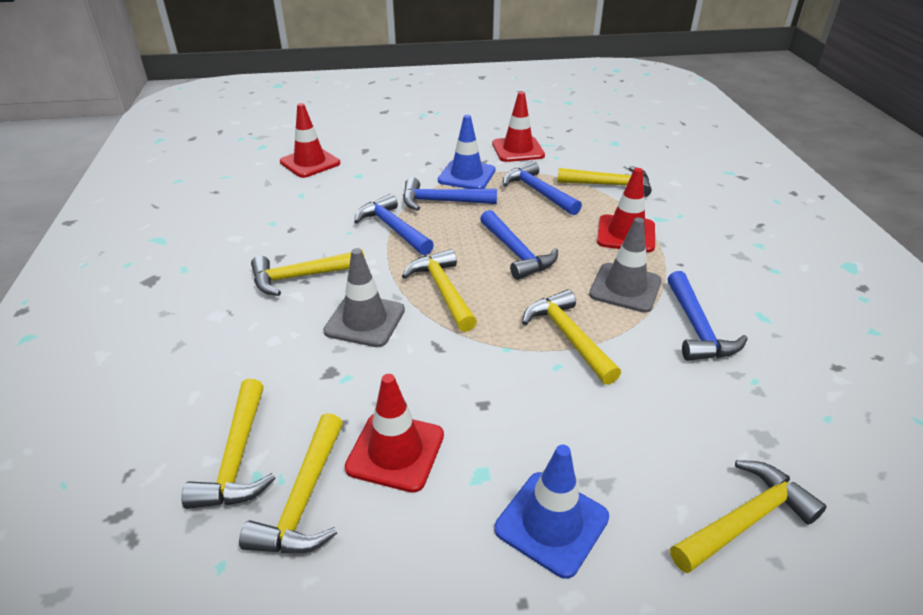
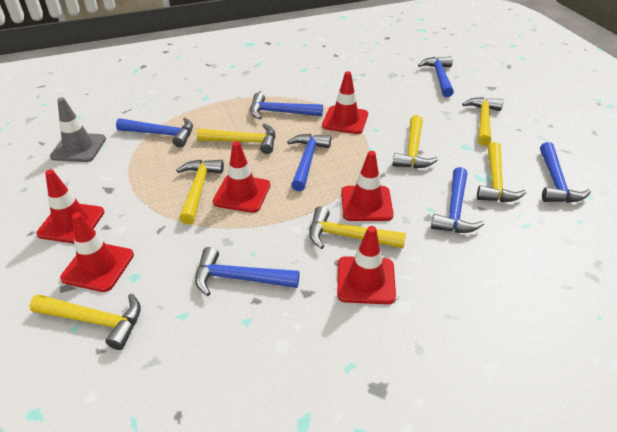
blue hammer: [354,194,434,255] [403,177,497,211] [480,210,558,280] [503,161,582,215] [667,271,748,361] = 5 -> [116,118,193,147] [195,247,300,296] [250,92,323,120] [287,134,331,191] [418,56,454,97] [431,167,484,233] [540,142,591,203] = 7
blue traffic cone: [438,115,495,189] [494,445,609,579] = 2 -> none = 0
grey traffic cone: [323,248,405,347] [589,217,662,313] = 2 -> [50,97,106,162] = 1
red traffic cone: [280,103,340,178] [345,374,444,493] [492,92,545,162] [597,168,655,252] = 4 -> [36,170,104,243] [60,212,134,292] [213,141,270,213] [322,71,368,134] [337,226,396,305] [341,151,393,221] = 6

